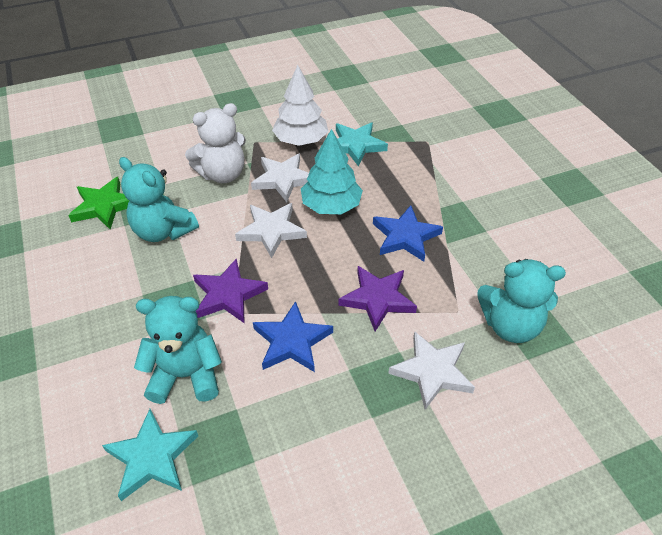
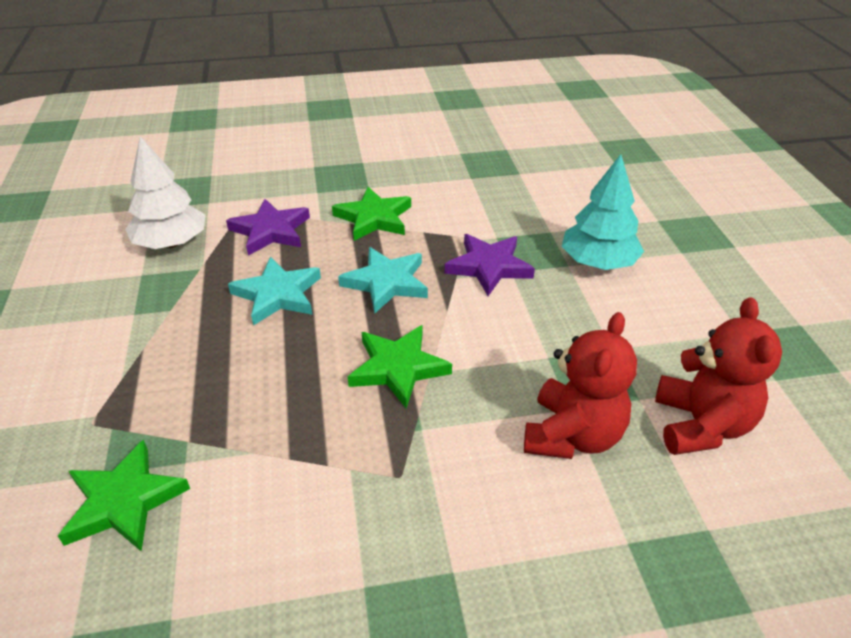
blue star: [253,301,333,372] [373,205,443,262] = 2 -> none = 0
green star: [68,177,129,229] = 1 -> [58,440,190,551] [332,187,411,241] [348,325,452,408] = 3
red teddy bear: none = 0 -> [524,312,637,459] [655,297,782,455] = 2
turquoise teddy bear: [119,157,199,242] [134,296,222,404] [477,259,566,343] = 3 -> none = 0
white star: [235,203,307,258] [251,154,309,202] [388,331,475,410] = 3 -> none = 0
white teddy bear: [185,103,246,183] = 1 -> none = 0

